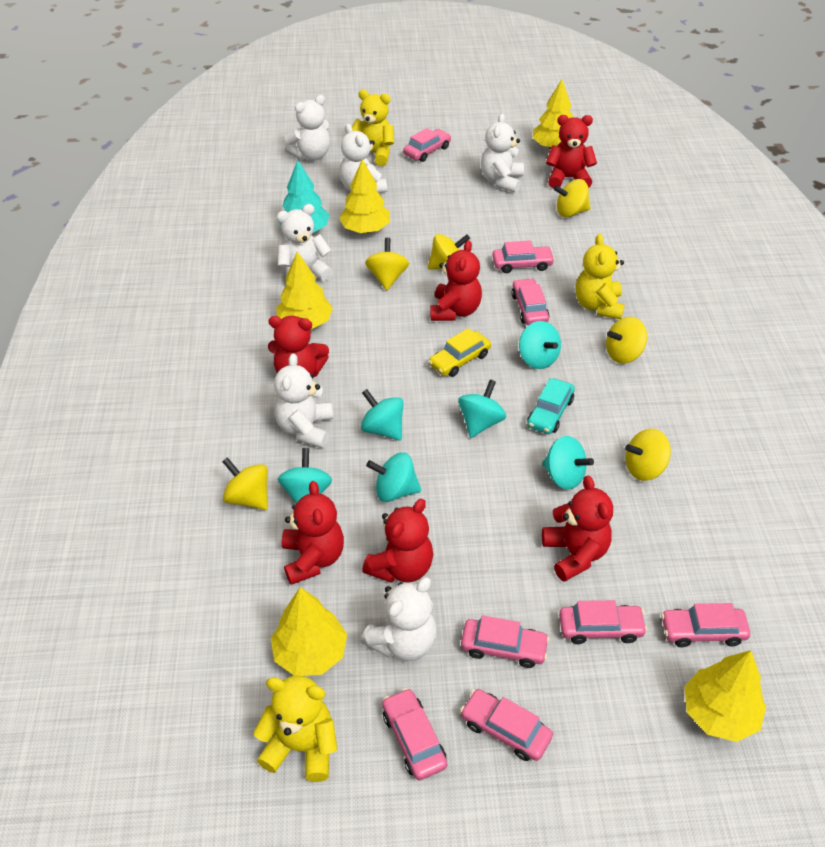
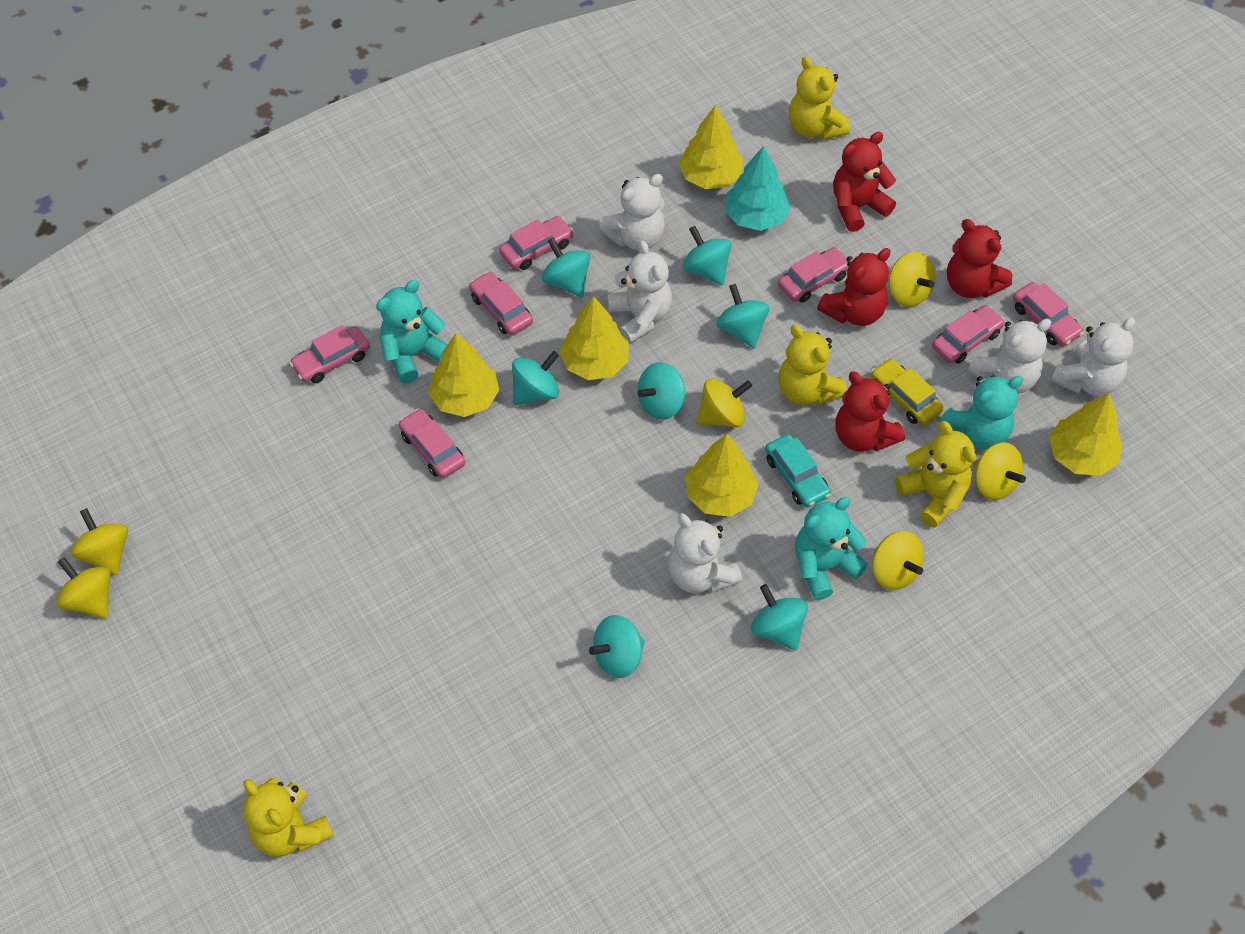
pink car: [382,688,447,780] [403,128,451,162] [460,689,553,761] [461,615,549,668] [492,240,555,273] [511,278,549,325] [559,600,647,644] [661,603,750,647] = 8 -> [289,325,370,383] [399,408,465,478] [469,272,533,336] [499,216,574,270] [778,247,848,303] [932,305,1005,364] [1013,282,1084,347] = 7
red teddy bear: [268,316,329,377] [282,481,344,585] [362,499,433,583] [430,240,482,321] [542,476,613,582] [546,115,597,188] = 6 -> [817,248,891,326] [833,132,896,232] [835,371,905,452] [947,219,1012,298] = 4
turquoise spinning top: [278,448,332,503] [361,389,404,441] [366,452,421,502] [458,380,506,438] [519,321,561,369] [542,436,594,490] = 6 -> [512,351,559,405] [542,237,591,297] [589,615,645,678] [637,362,685,420] [683,226,732,285] [716,284,769,348] [751,584,808,651] = 7
turquoise teddy bear: none = 0 -> [376,280,448,383] [795,497,868,600] [939,375,1023,450] = 3
white teddy bear: [274,353,333,448] [277,204,333,281] [285,95,330,160] [340,123,387,193] [361,577,437,661] [481,113,524,193] = 6 -> [599,174,665,250] [607,240,672,344] [668,513,742,593] [968,319,1051,394] [1051,317,1135,396] = 5
yellow teddy bear: [253,675,337,782] [352,90,394,166] [575,234,625,319] = 3 -> [243,778,334,857] [779,325,847,405] [789,56,850,140] [895,421,976,528] = 4

